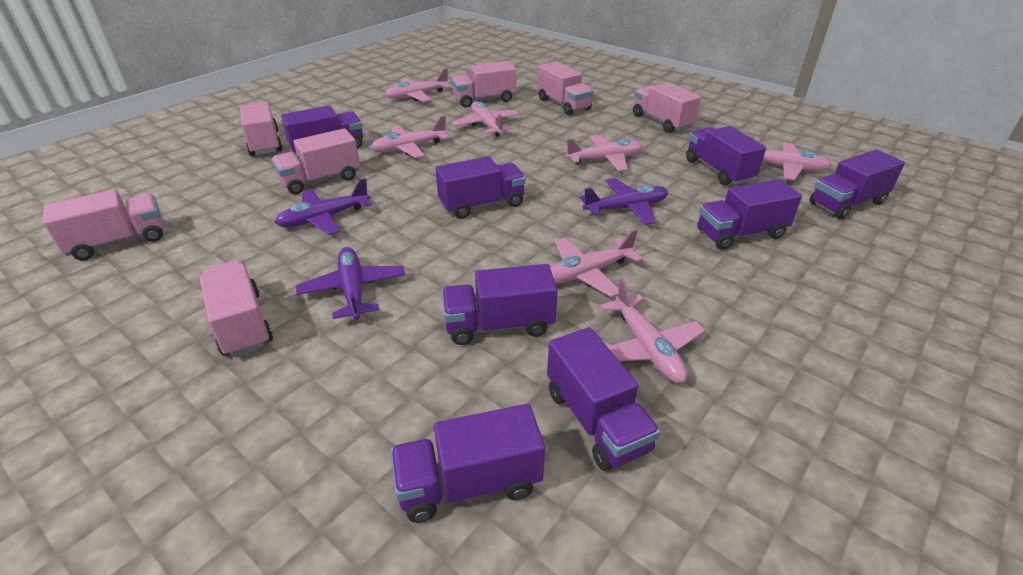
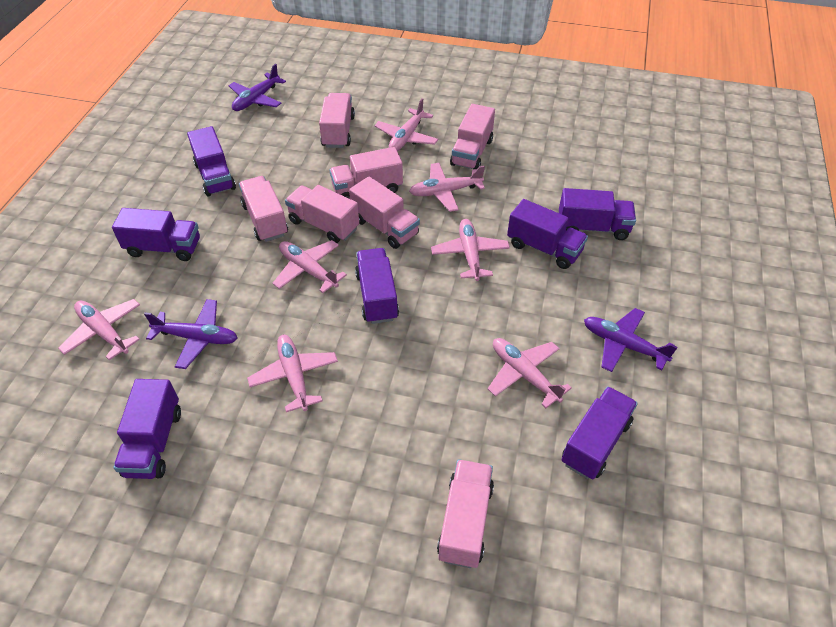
purple truck: [281,106,363,155] [391,404,545,523] [435,156,526,219] [442,264,558,345] [547,327,661,471] [686,126,766,186] [698,179,802,250] [809,150,905,219] = 8 -> [112,208,200,261] [114,379,181,479] [187,126,236,197] [355,248,399,324] [507,199,588,269] [559,188,636,240] [562,386,638,479] = 7

